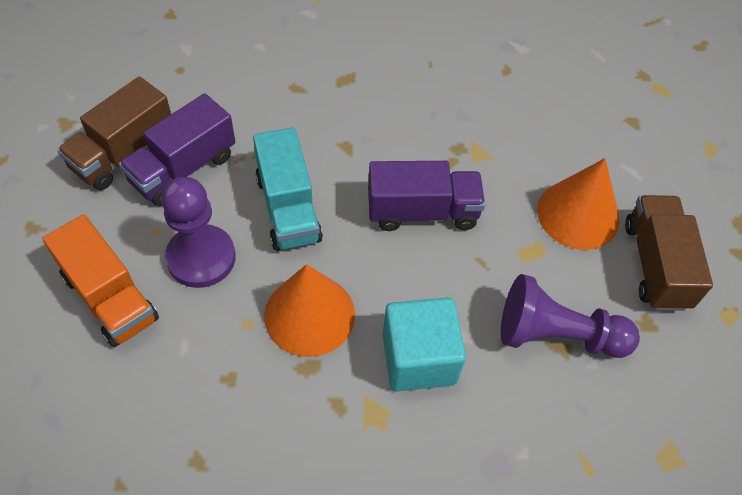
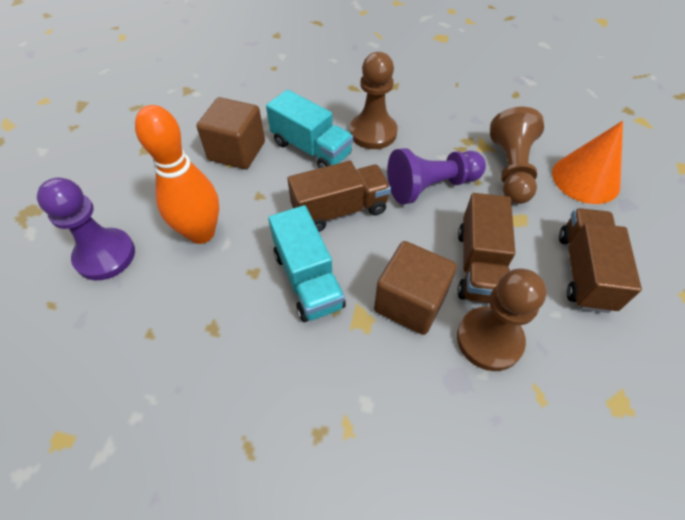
brown cube: none = 0 -> [197,97,265,169] [374,241,457,335] = 2
brown pawn: none = 0 -> [350,52,398,149] [457,268,547,371] [490,107,544,204] = 3
brown truck: [57,76,171,190] [625,195,713,311] = 2 -> [287,161,391,232] [458,193,515,303] [559,208,642,313] = 3
orange bowling pin: none = 0 -> [135,105,219,244] = 1
orange cone: [264,264,355,357] [537,158,620,250] = 2 -> [552,121,623,204] = 1
orange truck: [42,214,159,347] = 1 -> none = 0
purple truck: [119,93,235,206] [368,161,486,231] = 2 -> none = 0
turquoise cube: [383,297,466,391] = 1 -> none = 0
turquoise truck: [253,127,323,251] = 1 -> [266,90,353,168] [268,205,346,322] = 2

